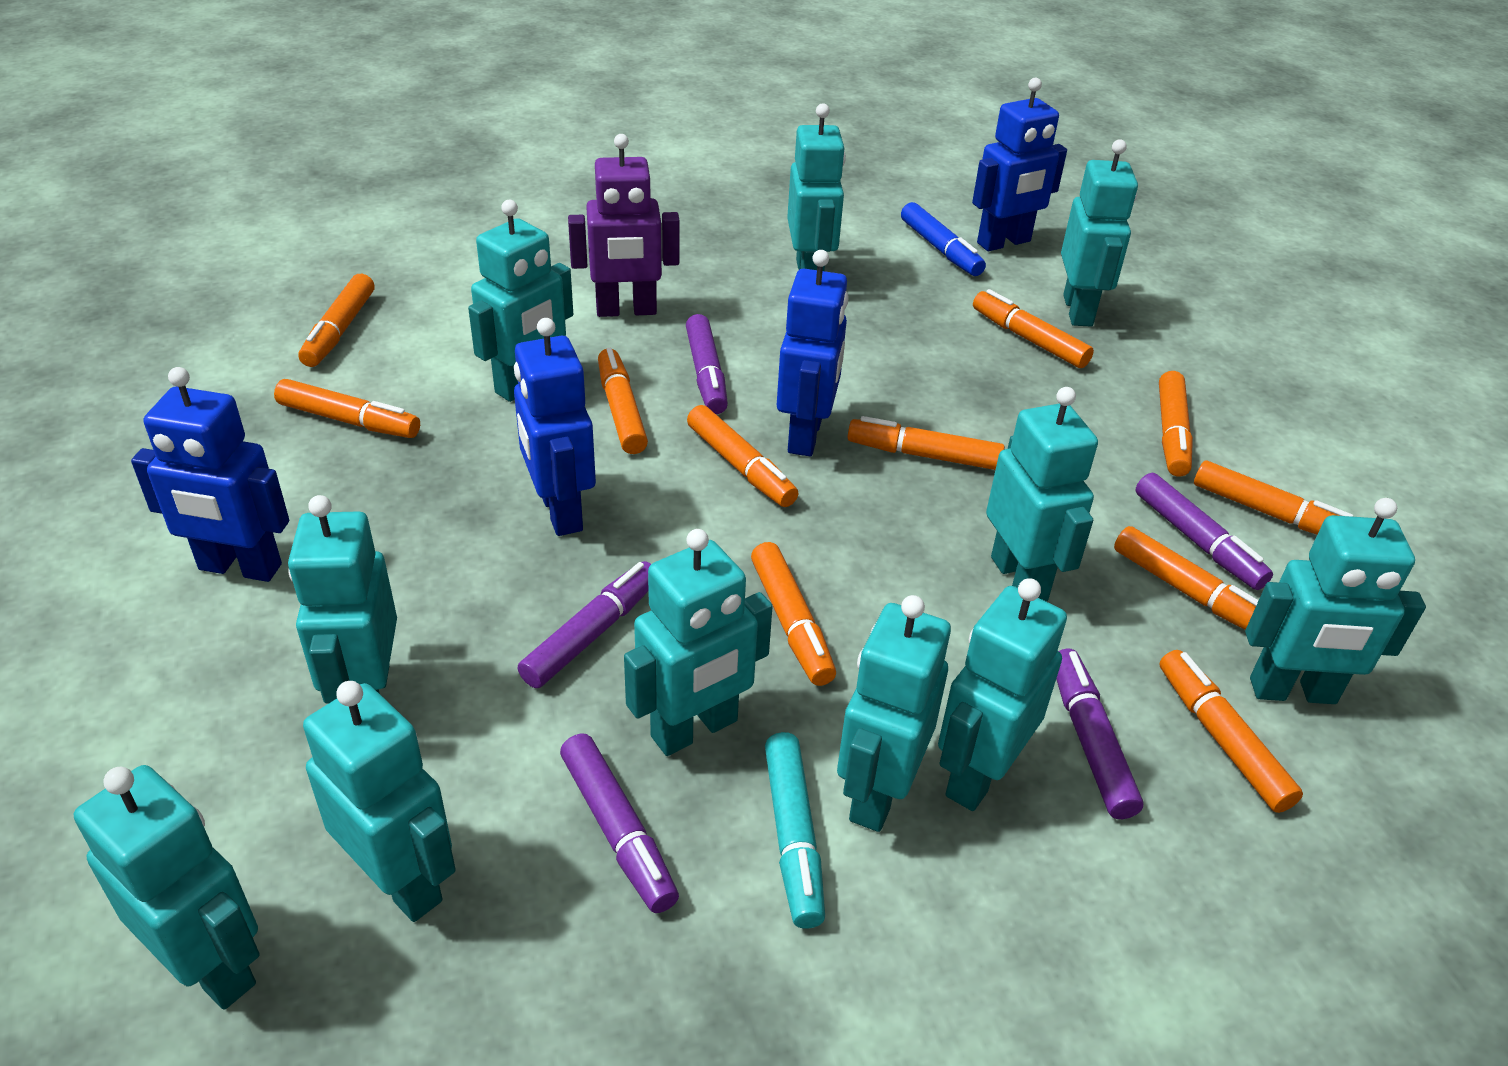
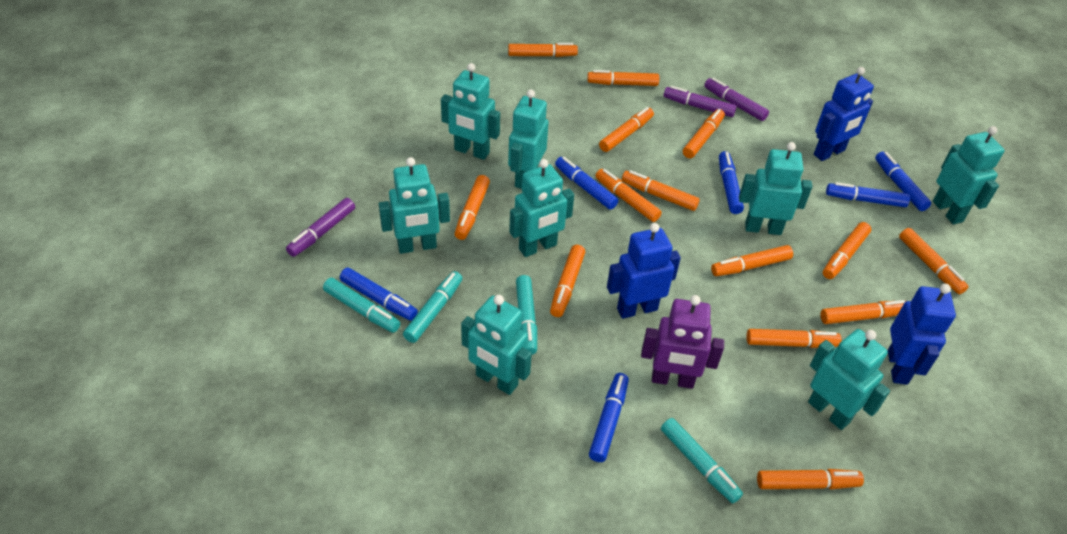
blue marker: [901,202,986,276] = 1 -> [340,267,418,321] [555,157,618,210] [589,373,629,462] [719,151,744,214] [826,182,910,207] [875,151,931,211] = 6
blue robot: [131,367,289,582] [514,318,596,536] [777,250,848,456] [972,78,1067,251] = 4 -> [607,223,681,319] [814,67,874,161] [888,284,956,385] = 3
orange marker: [274,379,420,438] [298,274,375,367] [598,348,648,454] [687,405,798,507] [751,542,836,686] [848,416,1005,470] [973,289,1094,368] [1114,526,1259,630] [1159,371,1193,477] [1159,650,1303,813] [1194,461,1353,535] = 11 -> [454,175,490,240] [508,43,578,57] [550,245,585,317] [587,70,659,86] [595,169,662,222] [599,107,654,152] [622,170,700,211] [683,109,725,158] [711,245,793,276] [746,329,842,348] [757,469,864,489] [820,300,906,324] [823,222,871,279] [899,228,968,294] = 14
purple marker: [518,561,651,688] [560,734,679,913] [686,314,728,414] [1056,648,1143,819] [1135,473,1273,590] = 5 -> [286,198,355,257] [664,86,737,117] [704,78,769,121] = 3
turquoise marker: [765,732,825,929] = 1 -> [323,278,400,333] [403,271,462,343] [516,275,537,355] [661,418,743,503] = 4
turquoise robot: [74,765,260,1009] [288,495,397,703] [303,681,456,922] [468,200,573,402] [624,529,773,756] [787,103,846,271] [837,595,951,832] [938,578,1067,811] [986,387,1098,602] [1061,139,1138,327] [1245,498,1426,704] = 11 -> [379,157,450,254] [441,63,500,160] [461,295,532,395] [508,90,549,189] [509,159,574,257] [739,142,812,235] [808,329,890,430] [933,126,1005,224] = 8

